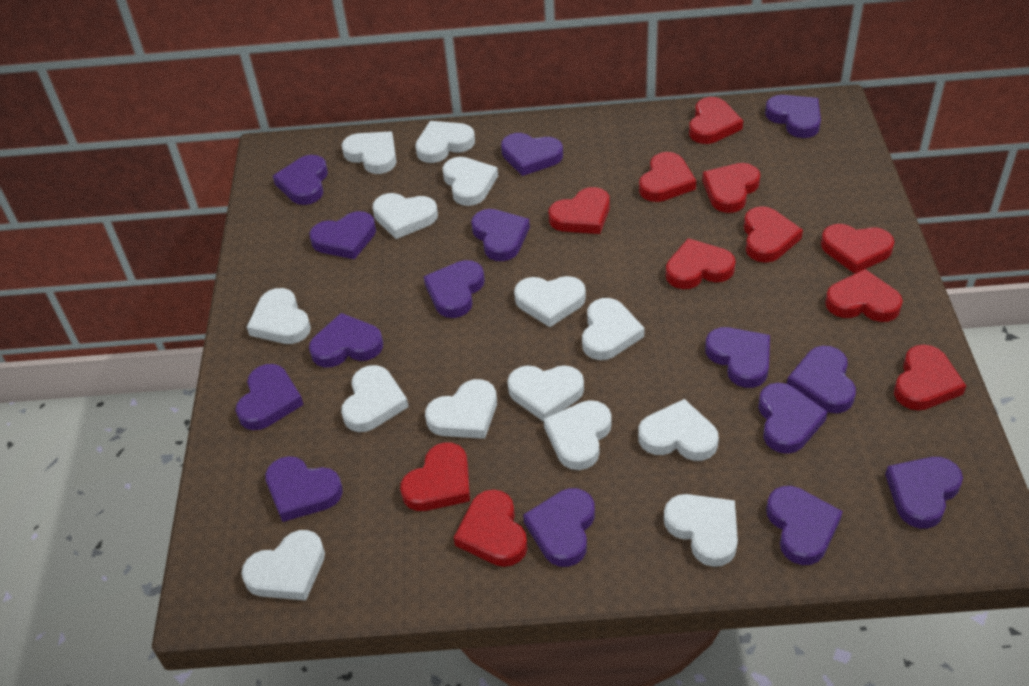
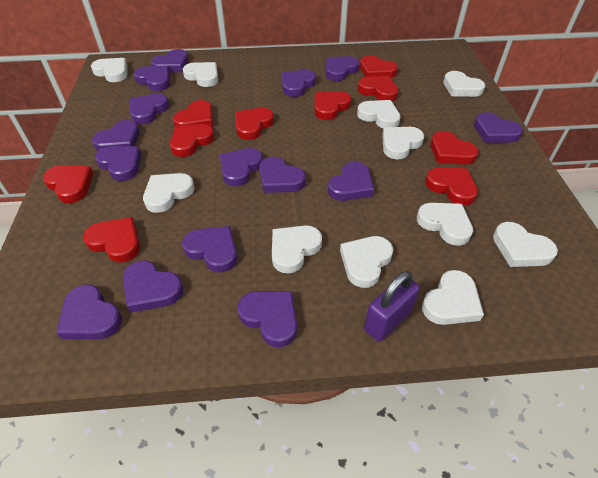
purple padlock: none = 0 -> [364,271,420,342] = 1
red heart: [400,442,470,511] [454,490,528,567] [549,187,610,234] [639,152,696,202] [666,238,736,289] [689,97,743,144] [702,163,760,213] [744,206,803,263] [821,224,894,274] [825,269,903,322] [894,345,966,410] = 11 -> [43,165,94,203] [83,217,140,263] [170,124,214,157] [173,100,213,127] [235,108,274,140] [315,91,351,120] [358,76,399,101] [360,55,398,78] [425,167,478,206] [430,131,478,165] = 10
white heart: [241,530,325,601] [247,288,311,344] [341,365,409,432] [342,132,396,174] [372,193,438,239] [415,121,475,163] [425,379,497,439] [442,157,498,206] [507,365,584,422] [514,276,586,327] [544,400,612,470] [582,298,645,360] [638,399,719,461] [664,494,738,567] = 14 -> [91,58,127,82] [143,173,195,213] [183,62,218,87] [272,225,322,274] [340,236,393,288] [357,100,401,128] [382,127,424,160] [417,203,473,246] [422,270,484,325] [443,71,485,97] [493,222,558,267] = 11

